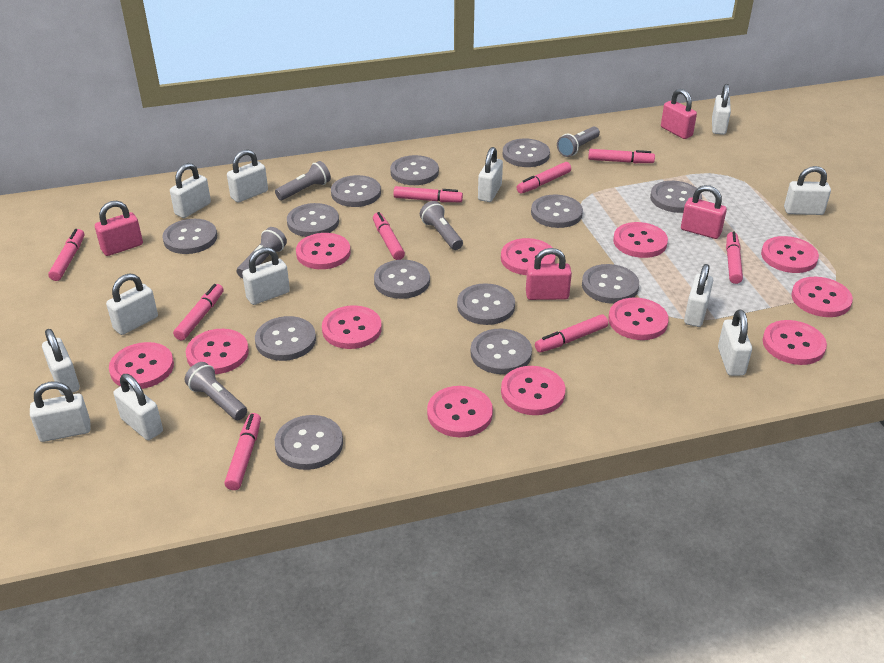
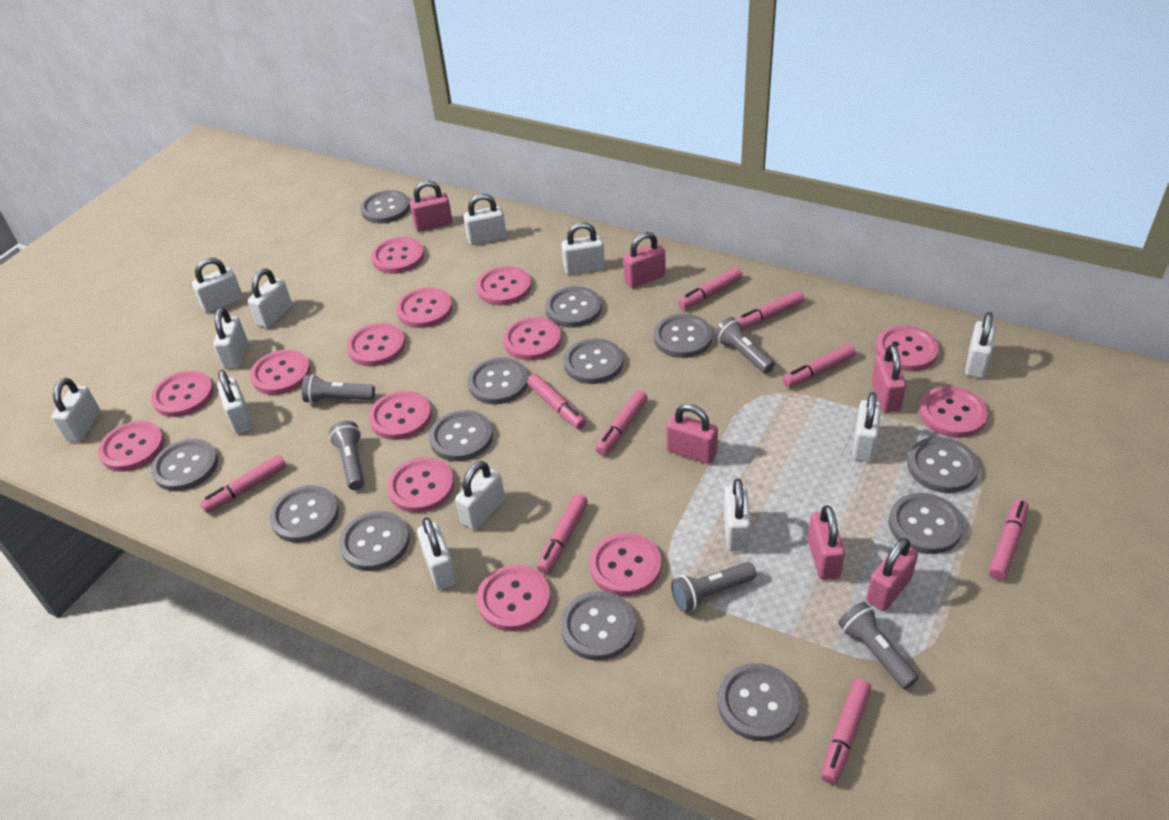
pink button: [109,342,174,389] [186,329,249,374] [296,233,351,269] [322,305,382,349] [427,386,493,437] [501,238,556,275] [501,366,565,415] [608,298,669,340] [613,222,668,258] [761,236,819,273] [763,320,827,365] [791,277,853,317] = 12 -> [98,421,164,471] [151,371,214,417] [250,350,311,395] [347,323,405,366] [369,391,432,440] [371,237,424,274] [387,457,454,513] [396,287,452,328] [476,266,531,305] [477,565,551,631] [503,317,561,360] [589,533,662,596] [875,325,939,371] [919,386,988,438] = 14
pink padlock: [95,201,143,256] [526,248,572,300] [661,89,697,139] [681,185,727,239] = 4 -> [409,181,453,232] [623,232,666,288] [666,404,718,464] [807,505,845,580] [866,538,918,611] [872,345,906,412] = 6

